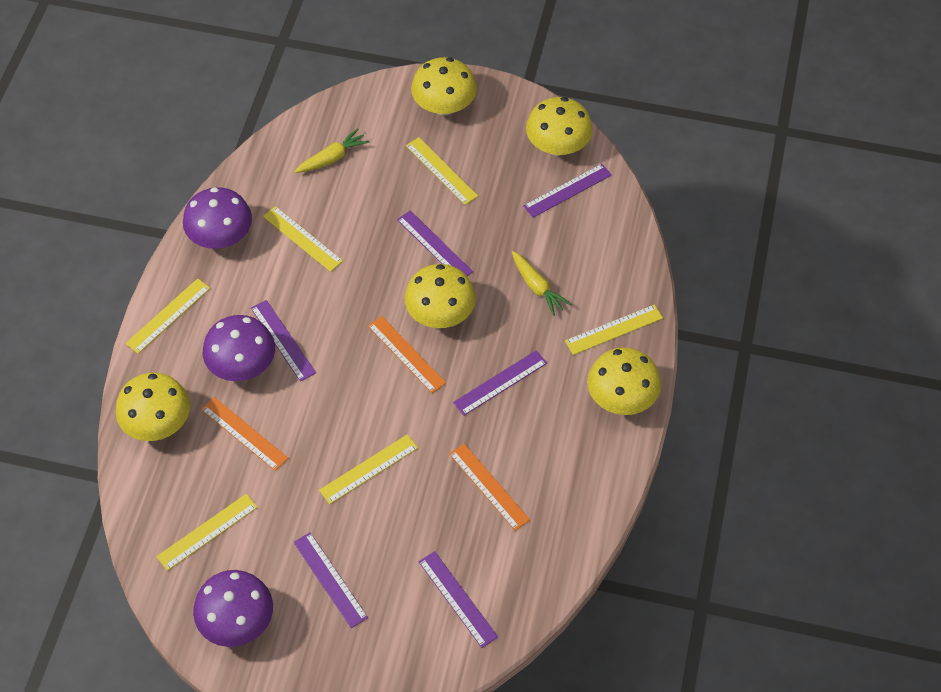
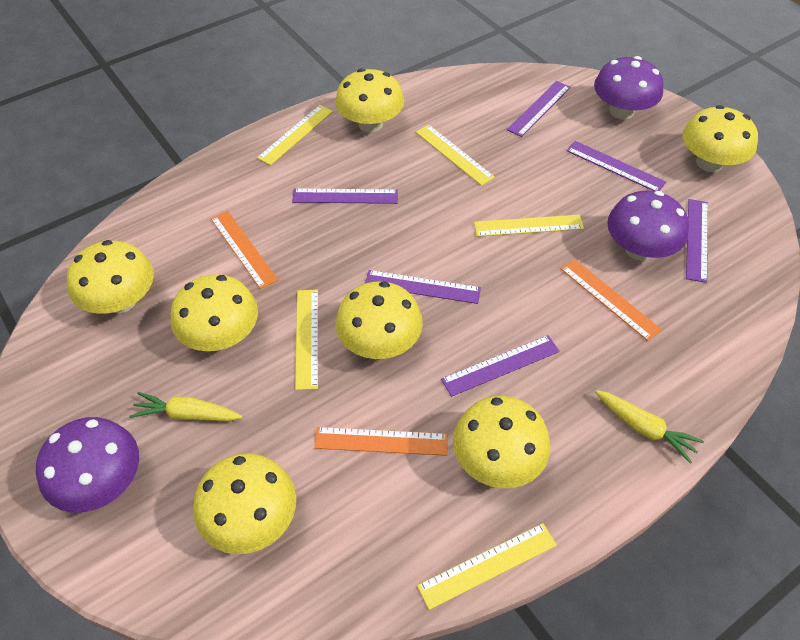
yellow mushroom: [116,373,190,441] [405,264,476,328] [411,57,477,115] [526,97,593,156] [587,347,661,415] = 5 -> [67,240,154,314] [170,274,258,351] [193,453,296,554] [335,69,404,132] [335,281,423,359] [453,396,551,488] [682,105,758,172] = 7
yellow ruler: [125,278,210,354] [156,494,258,571] [263,206,343,272] [319,434,418,504] [406,137,478,205] [565,304,663,355] = 6 -> [257,105,333,165] [295,289,318,390] [416,125,495,186] [417,523,557,610] [474,215,584,237] = 5

